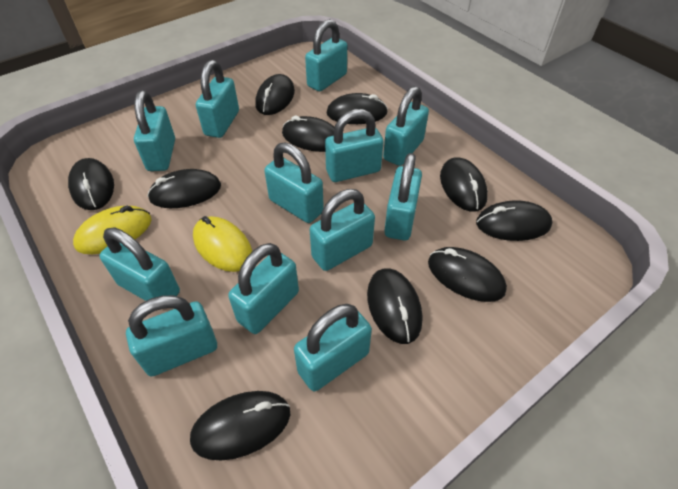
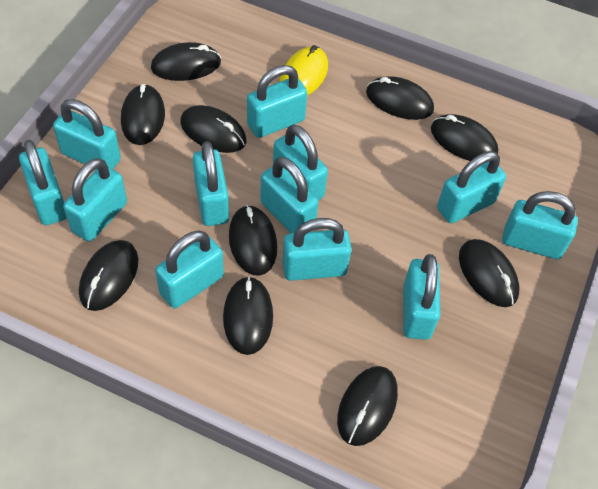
yellow mouse: [73,206,152,254] [193,216,252,272] = 2 -> [280,45,328,96] = 1

